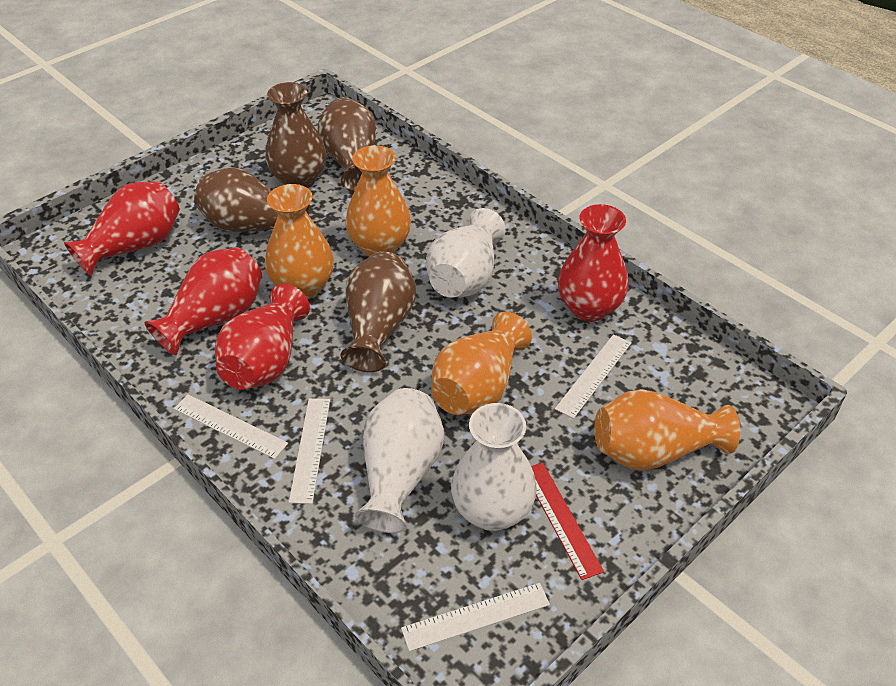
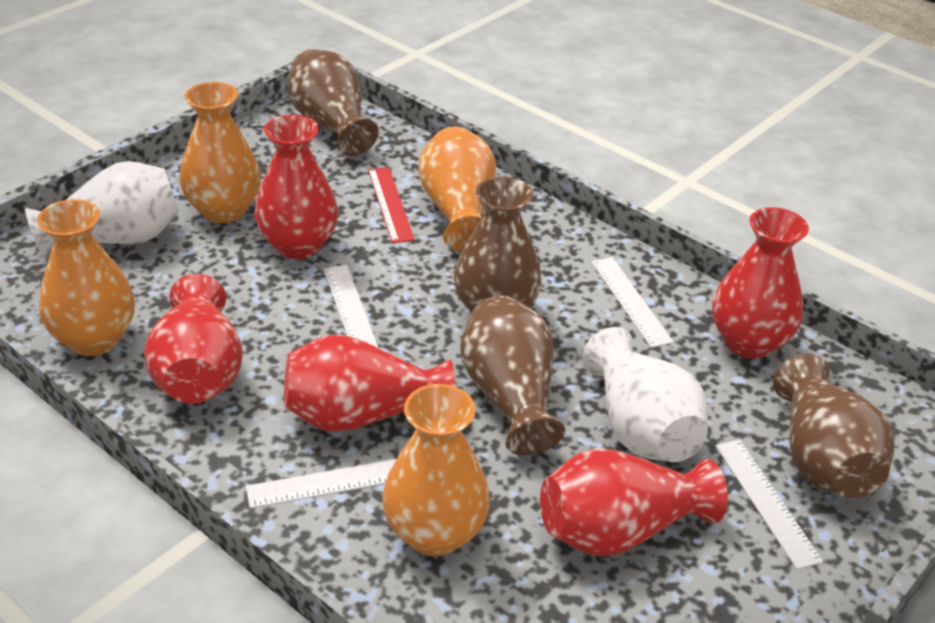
red vase: [64,181,180,276] [145,247,262,355] [215,284,310,390] [558,204,628,322] = 4 -> [144,274,243,404] [254,115,338,259] [284,334,455,432] [540,448,728,556] [712,207,809,359] = 5
white vase: [355,388,444,533] [426,208,505,298] [451,403,537,531] = 3 -> [25,161,179,257] [582,327,708,462] = 2

